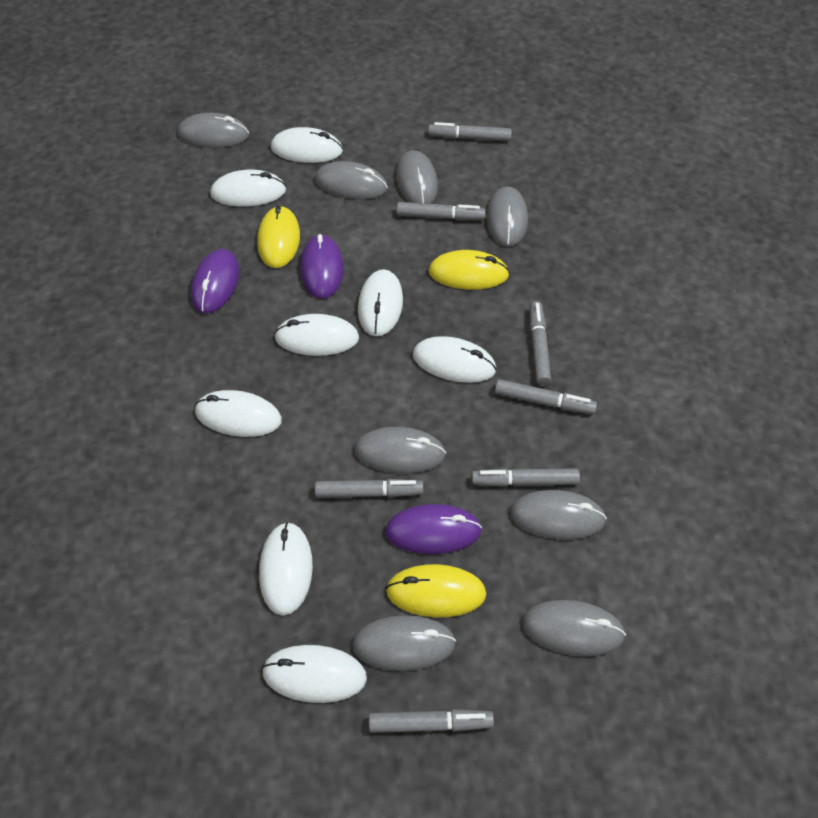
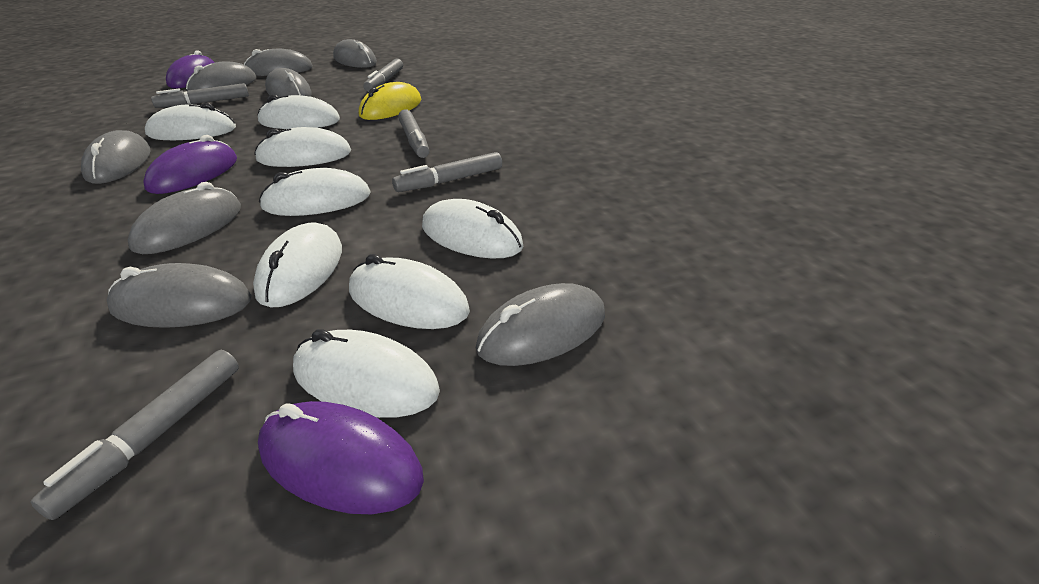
grey marker: [315,479,423,498] [369,709,494,733] [396,202,486,220] [428,122,512,141] [471,468,580,487] [495,379,597,414] [530,301,551,385] = 7 -> [30,350,239,520] [151,83,249,108] [363,59,403,92] [392,152,502,192] [398,109,430,158] = 5
yellow mouse: [257,206,300,268] [386,564,486,617] [428,250,510,290] = 3 -> [359,82,421,120] = 1

